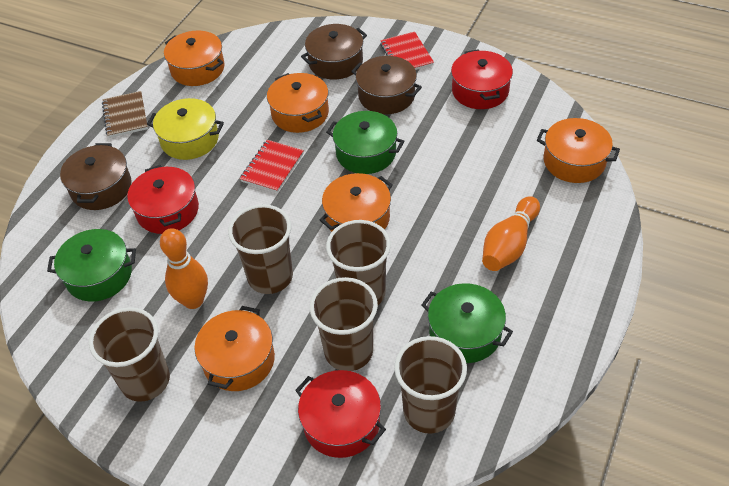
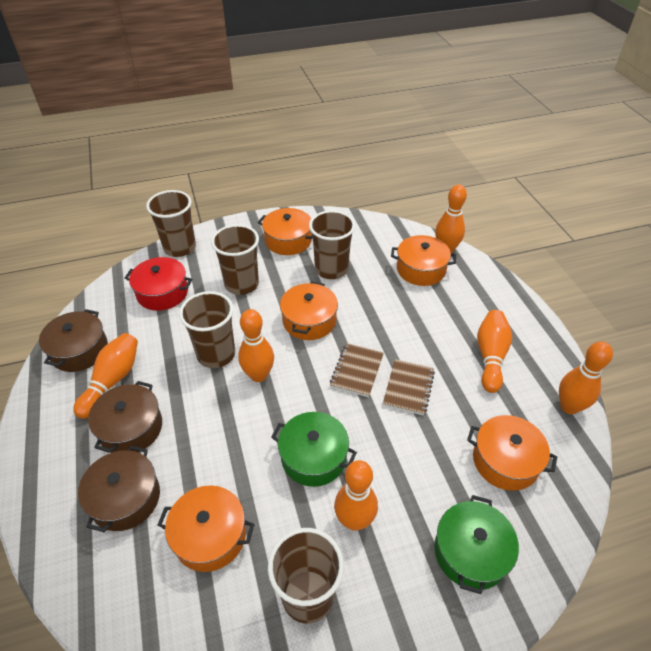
brown notebook: [102,91,148,138] = 1 -> [330,343,384,397] [383,359,435,415] = 2
green pot: [47,229,136,302] [326,111,404,174] [421,283,513,363] = 3 -> [271,412,357,487] [434,495,519,594] = 2
orange bowling pin: [160,228,208,309] [482,196,540,271] = 2 -> [73,333,138,419] [238,309,274,382] [334,460,378,531] [435,185,467,253] [477,310,512,393] [559,341,613,414] = 6
red notebook: [240,140,304,193] [380,31,434,70] = 2 -> none = 0
red pot: [127,165,199,234] [295,370,386,458] [451,49,513,109] = 3 -> [125,257,192,311] = 1
yellow pot: [147,98,224,160] = 1 -> none = 0

